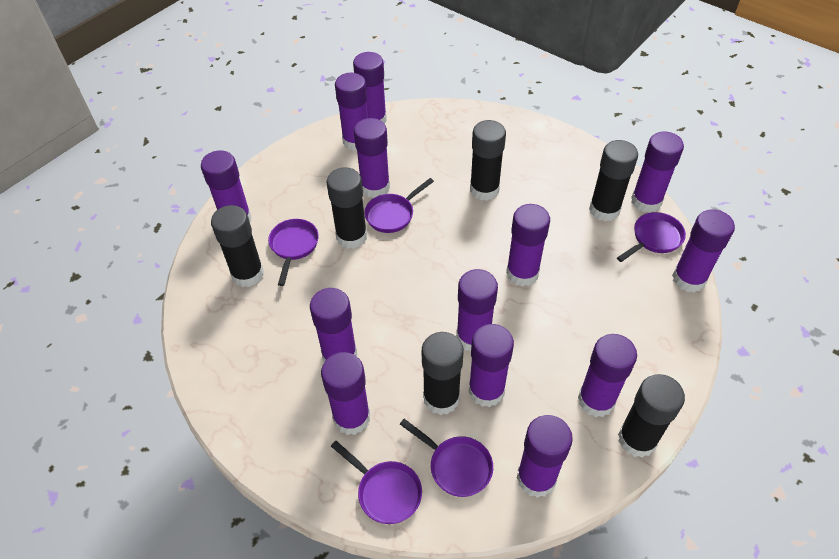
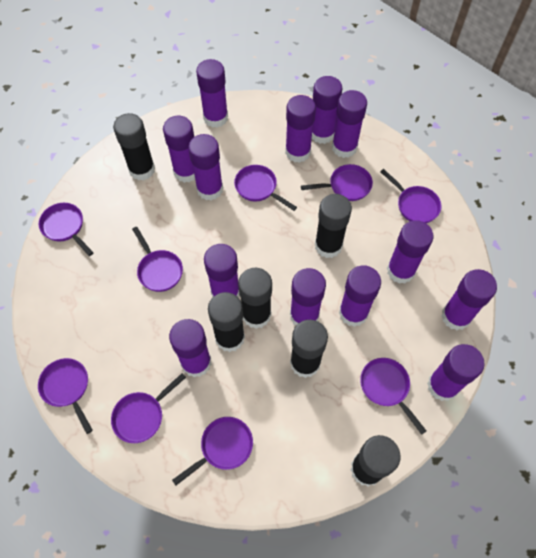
purple pan: [268,219,319,286] [331,441,422,524] [364,178,434,233] [400,419,493,497] [617,212,686,262] = 5 -> [38,358,93,434] [39,203,94,256] [111,373,186,443] [132,227,183,292] [172,417,253,485] [234,165,297,211] [301,164,373,201] [360,358,426,435] [380,169,442,223] = 9

